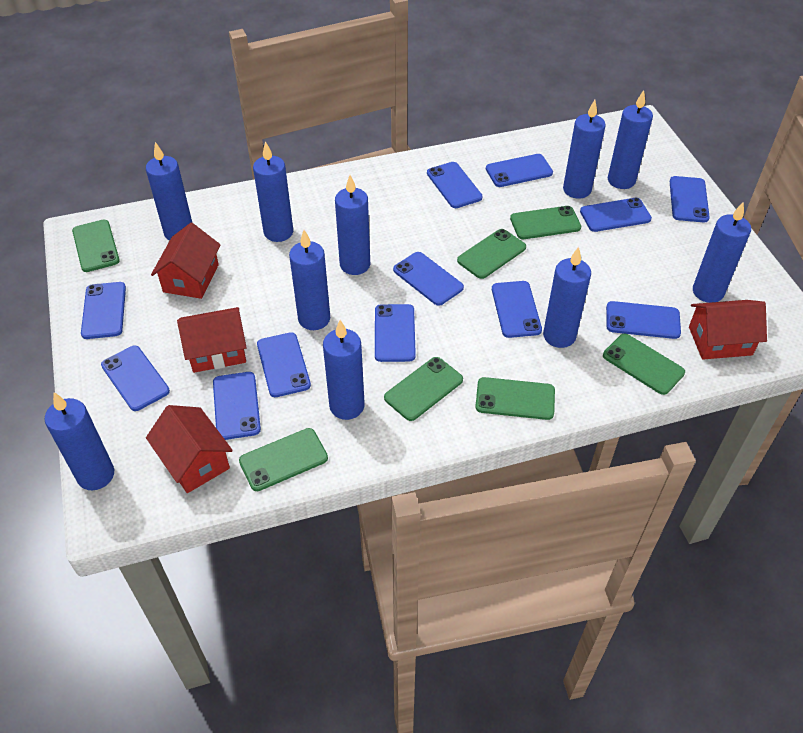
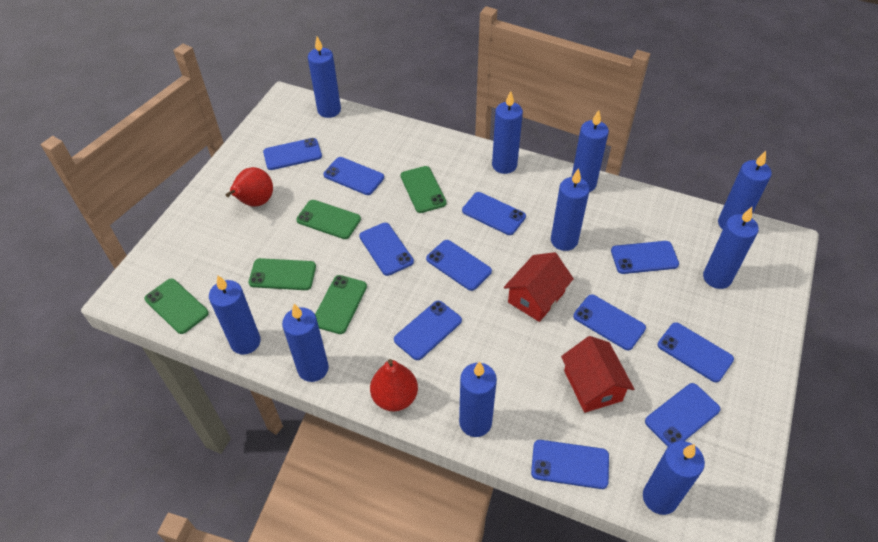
blue phone: [81,282,126,339] [101,345,170,411] [213,372,261,440] [257,332,311,397] [375,304,416,362] [393,252,464,306] [427,162,483,208] [486,154,553,187] [492,281,542,338] [580,198,652,232] [606,301,681,339] [670,176,710,222] = 12 -> [263,138,322,170] [323,157,384,195] [359,223,414,276] [394,301,462,360] [426,240,492,291] [462,192,526,235] [531,440,609,489] [573,294,646,350] [611,241,679,274] [645,383,720,447] [658,322,734,382] = 11
green phone: [72,220,120,272] [239,428,328,491] [384,357,463,421] [457,229,526,279] [475,377,555,420] [510,206,581,239] [603,334,685,395] = 7 -> [145,279,209,334] [249,258,316,290] [296,200,361,239] [315,275,367,334] [400,166,447,213] = 5
red house: [146,405,233,493] [151,223,221,299] [177,307,247,373] [689,300,767,360] = 4 -> [504,252,574,322] [561,336,634,413] = 2
red pear: none = 0 -> [225,167,273,207] [370,359,418,411] = 2

